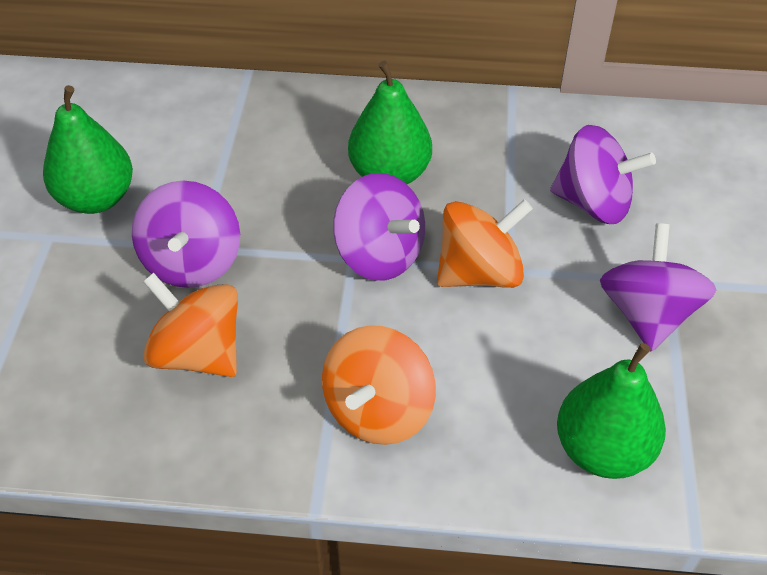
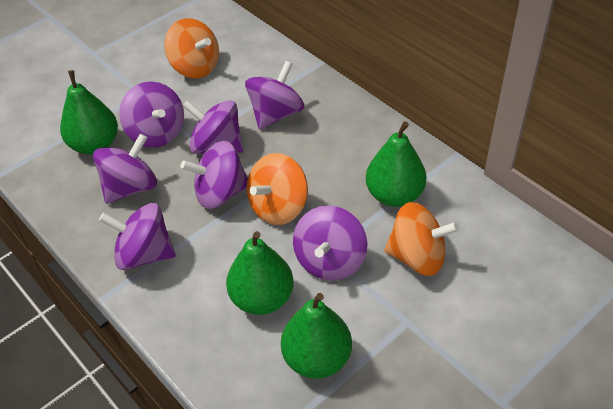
green pear: [43,85,133,214] [348,61,432,184] [557,343,666,479] = 3 -> [60,70,118,155] [226,231,294,315] [281,293,352,379] [366,122,426,207] = 4
purple spinning top: [132,181,240,288] [333,173,425,281] [550,125,656,224] [600,223,716,351] = 4 -> [93,134,157,204] [99,203,176,270] [119,82,184,148] [181,141,248,209] [183,100,243,154] [245,61,304,130] [293,205,367,281] = 7

